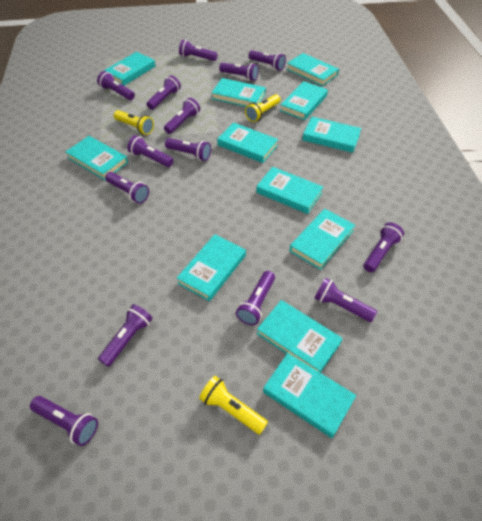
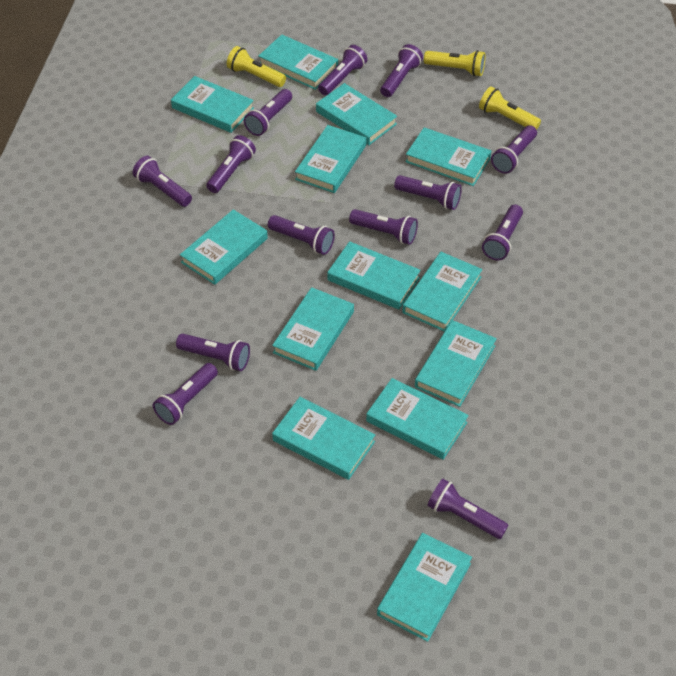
purple flashlight: [30,396,98,446] [97,71,135,100] [98,304,152,367] [105,172,149,204] [127,135,173,167] [147,75,181,110] [164,98,200,134] [165,138,211,161] [179,40,218,61] [219,63,259,81] [236,271,275,325] [248,50,286,71] [315,278,377,322] [364,222,404,272] = 14 -> [133,156,192,207] [153,363,218,425] [176,334,250,371] [206,135,256,193] [244,89,292,136] [268,215,335,255] [318,45,367,96] [349,209,418,245] [380,44,423,97] [394,175,462,210] [427,479,508,539] [482,205,523,261] [491,125,537,174] = 13
turquoise book: [66,136,128,180] [104,52,156,86] [177,234,246,301] [212,78,266,107] [217,122,278,163] [256,167,323,214] [257,300,343,373] [263,353,356,438] [280,81,328,120] [287,53,339,86] [289,209,355,270] [302,117,361,153] = 12 -> [171,76,254,133] [180,210,268,285] [258,34,338,90] [272,287,354,371] [272,397,375,480] [295,125,366,193] [316,83,397,145] [327,241,421,309] [366,378,469,460] [377,533,472,642] [402,252,482,332] [405,127,491,186] [415,320,497,407] = 13

